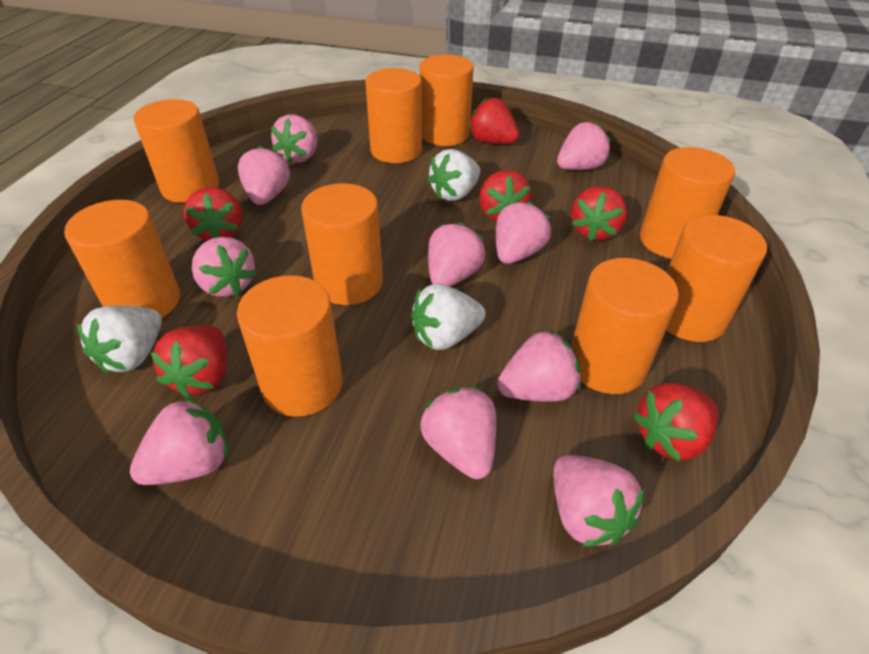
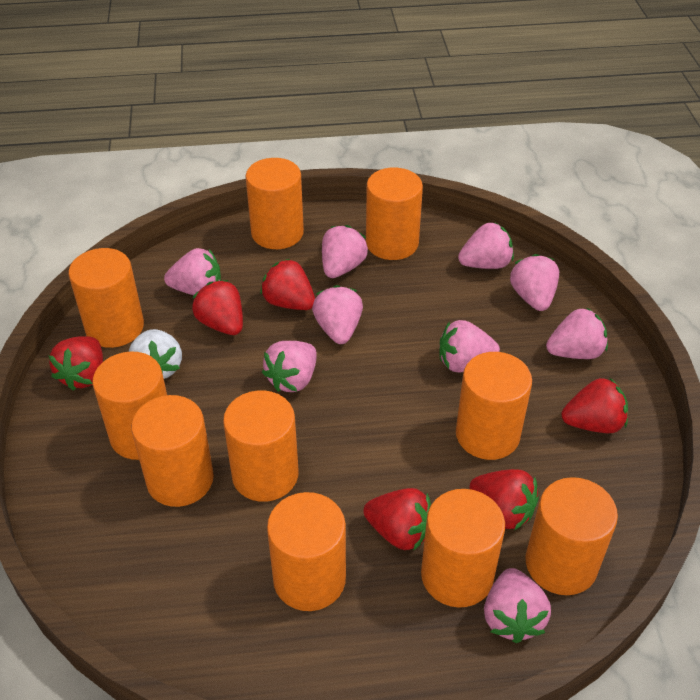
orange cylinder: [64,200,180,318] [134,99,219,203] [237,275,343,417] [301,183,383,305] [365,68,422,163] [420,54,474,146] [571,258,679,394] [640,147,735,259] [666,215,767,342] = 9 -> [69,248,144,348] [93,352,167,460] [131,395,214,507] [223,390,299,502] [246,158,304,249] [267,492,346,611] [366,168,423,260] [421,489,505,608] [456,352,532,460] [526,477,618,595] = 10
pink strawberry: [130,397,228,485] [192,237,257,297] [238,146,290,205] [271,114,317,163] [421,387,496,479] [428,222,486,287] [496,201,551,264] [497,330,581,402] [553,455,644,547] [557,122,610,170] = 10 -> [164,248,221,295] [262,341,317,392] [312,285,363,344] [322,225,368,278] [439,320,500,372] [458,222,514,269] [484,568,551,643] [510,254,559,311] [546,307,608,359] = 9
white strawberry: [77,305,162,373] [411,284,486,350] [427,149,480,201] = 3 -> [128,329,182,379] = 1

